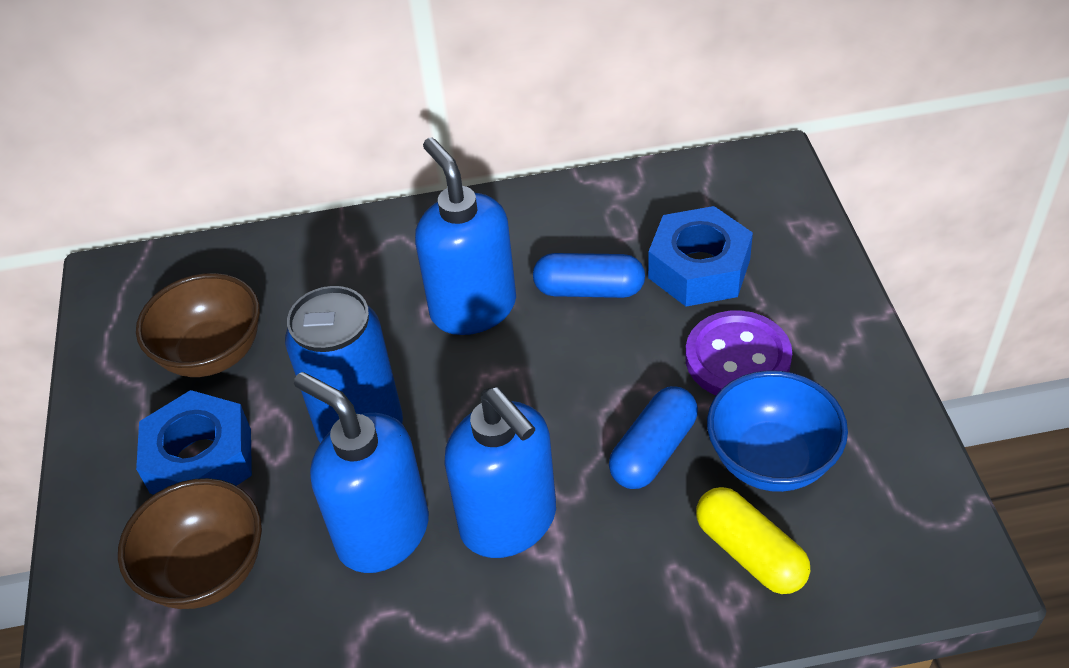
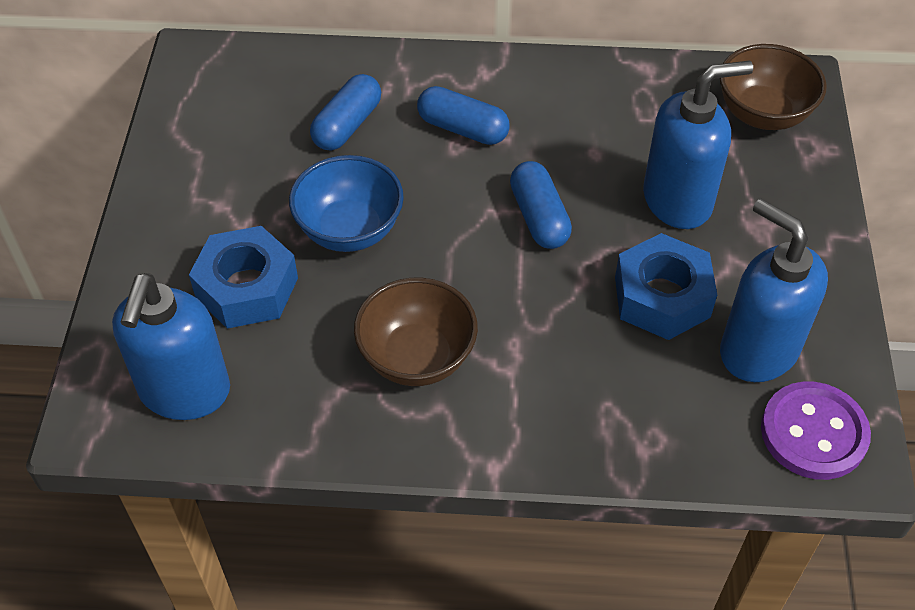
blue can: [285,286,403,443] = 1 -> none = 0
blue capsule: [533,253,645,298] [609,386,698,489] = 2 -> [310,74,381,150] [417,86,510,145] [510,161,572,249] = 3
yellow capsule: [696,487,810,594] = 1 -> none = 0

